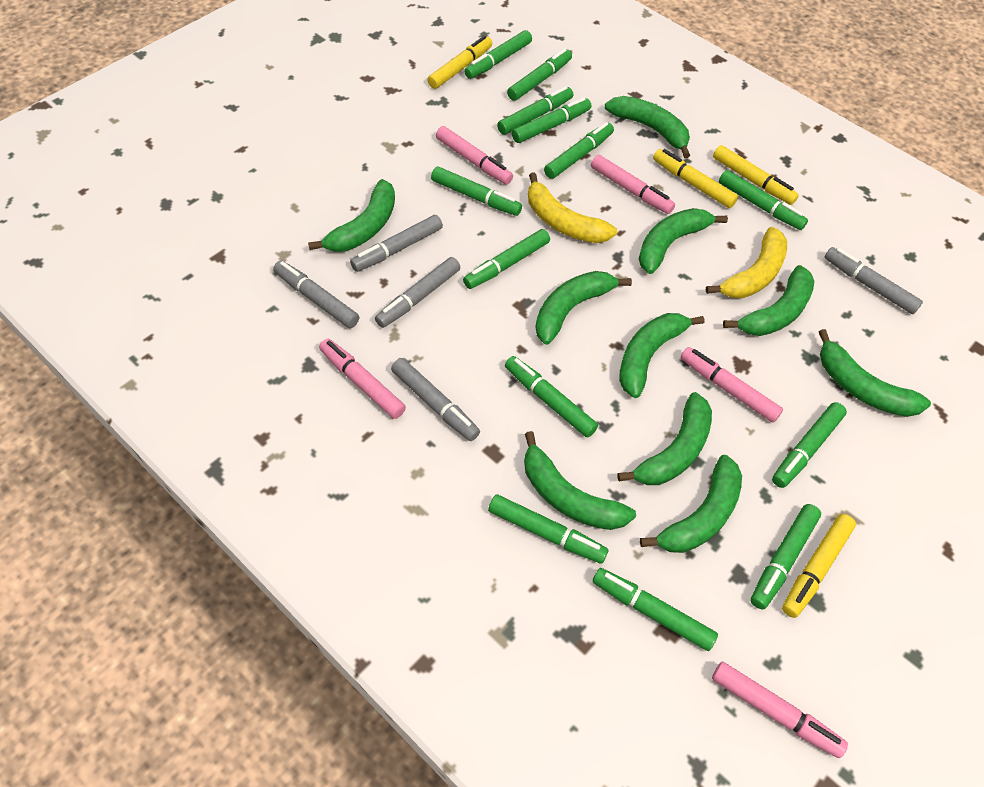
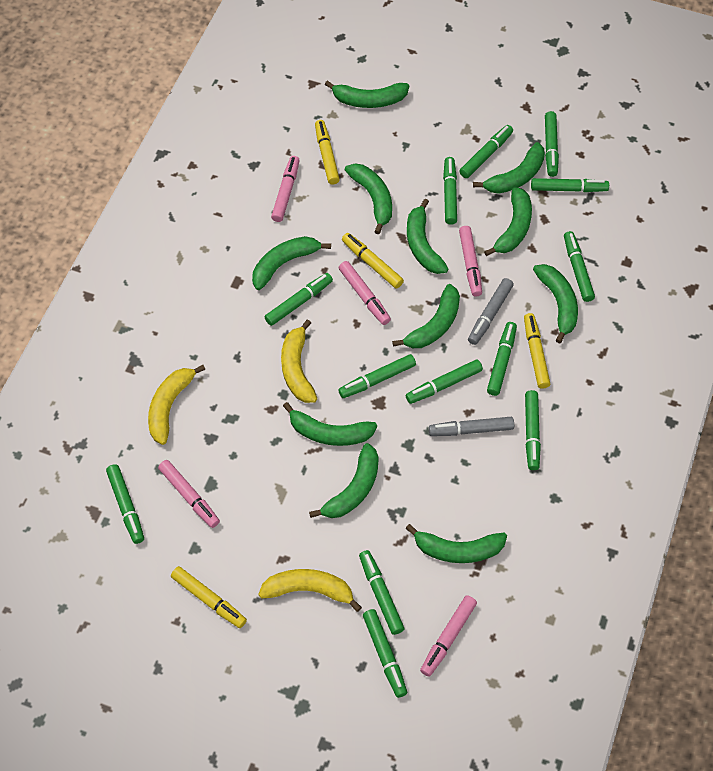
green banana: [308,179,395,252] [524,431,636,530] [535,271,632,345] [605,96,690,158] [617,392,712,485] [619,313,705,398] [638,208,728,274] [640,455,742,553] [723,265,814,336] [819,329,931,417] = 10 -> [252,236,331,290] [283,402,377,446] [309,443,379,518] [325,80,409,108] [345,164,392,234] [392,284,460,348] [405,524,507,563] [407,199,449,274] [473,142,545,194] [484,187,532,256] [533,264,578,344] = 11
grey marker: [274,260,359,328] [350,215,443,272] [375,257,460,328] [391,358,480,441] [824,247,923,314] = 5 -> [429,417,514,436] [468,278,514,345] = 2
yellow banana: [528,172,617,243] [706,227,787,298] = 2 -> [148,365,205,445] [258,569,362,612] [281,319,317,403] = 3

